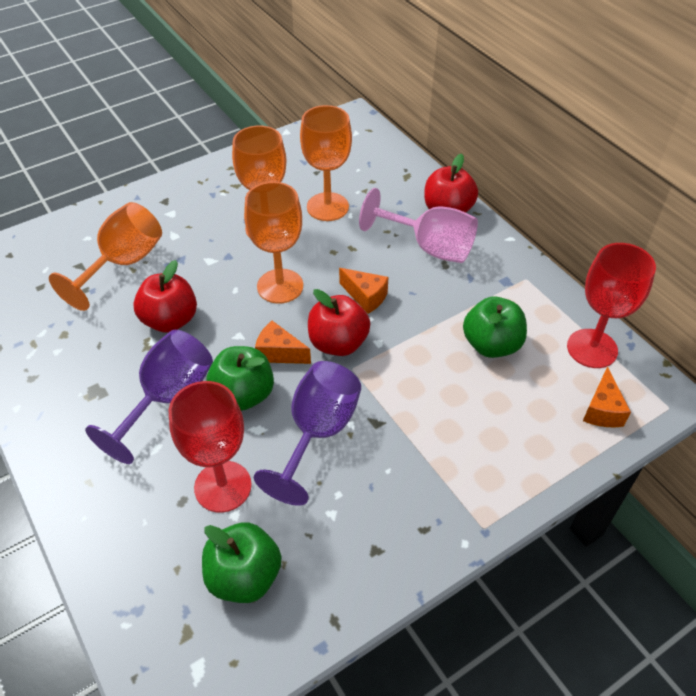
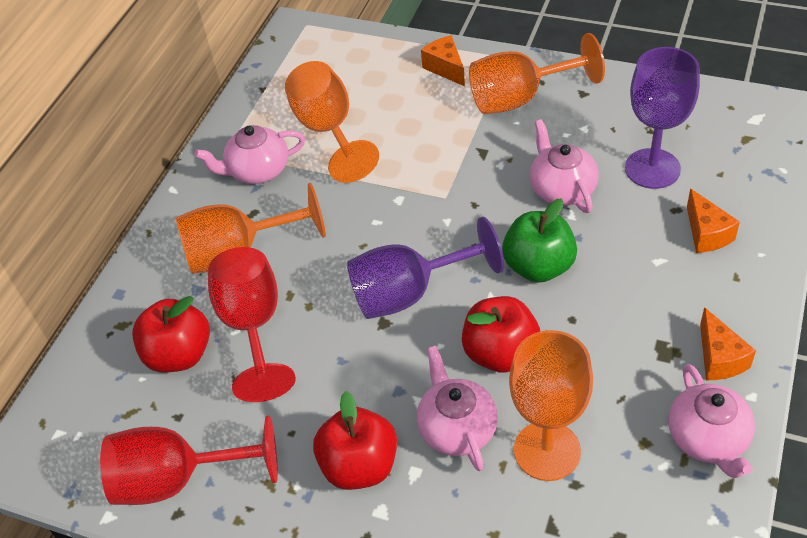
green apple: [202,522,281,603] [206,346,274,411] [463,296,527,358] = 3 -> [502,198,577,283] = 1
pink goblet: [359,188,478,263] = 1 -> none = 0
pink teapot: none = 0 -> [195,125,305,184] [417,345,498,471] [530,119,599,213] [668,364,755,478] = 4

